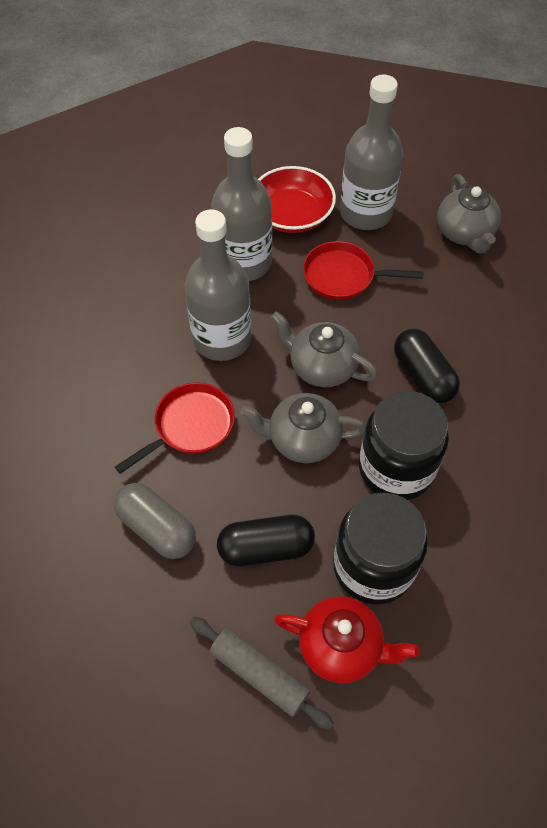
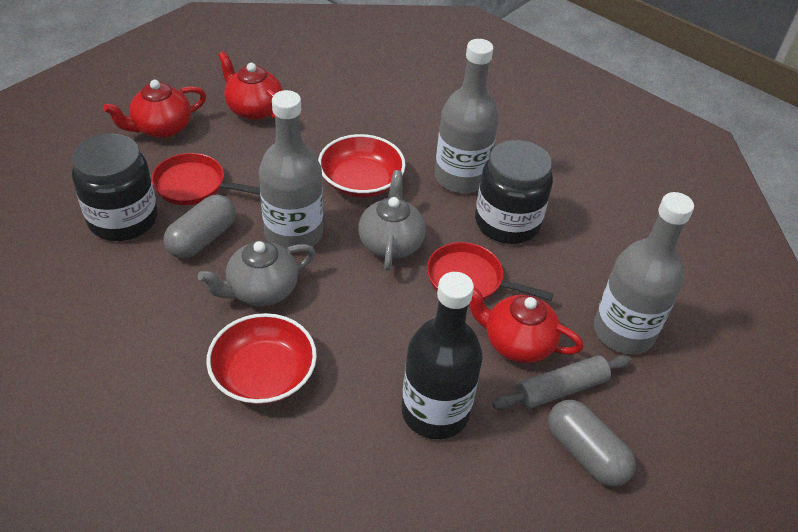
black bottle: none = 0 -> [402,272,483,439] = 1
black capsule: [217,515,315,566] [394,329,460,403] = 2 -> none = 0
grey capsule: [114,483,196,559] = 1 -> [164,195,236,259] [548,400,636,487] = 2
grey teapot: [240,393,366,463] [271,312,378,387] [437,174,501,254] = 3 -> [198,241,316,306] [358,170,426,271] = 2
red bowl: [258,166,336,233] = 1 -> [206,313,317,405] [318,134,406,198] = 2
red teapot: [274,596,420,683] = 1 -> [103,80,206,138] [218,51,283,120] [470,287,583,363] = 3

